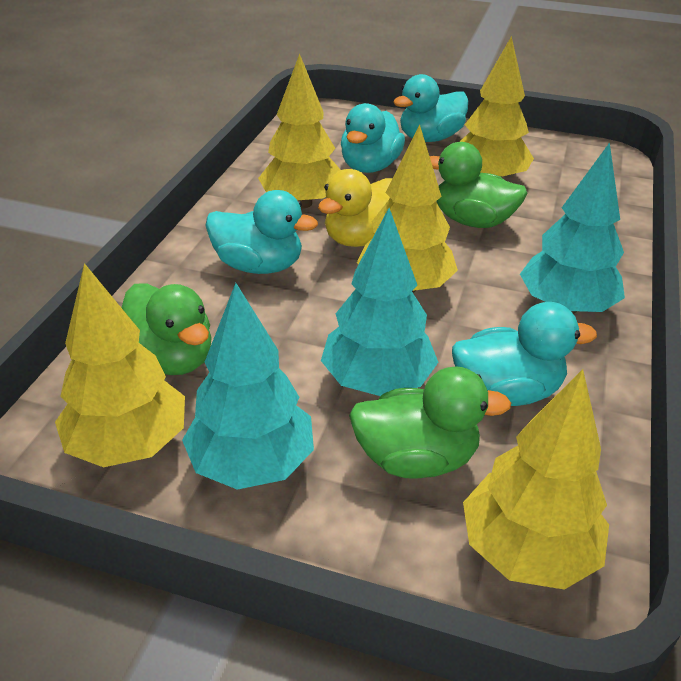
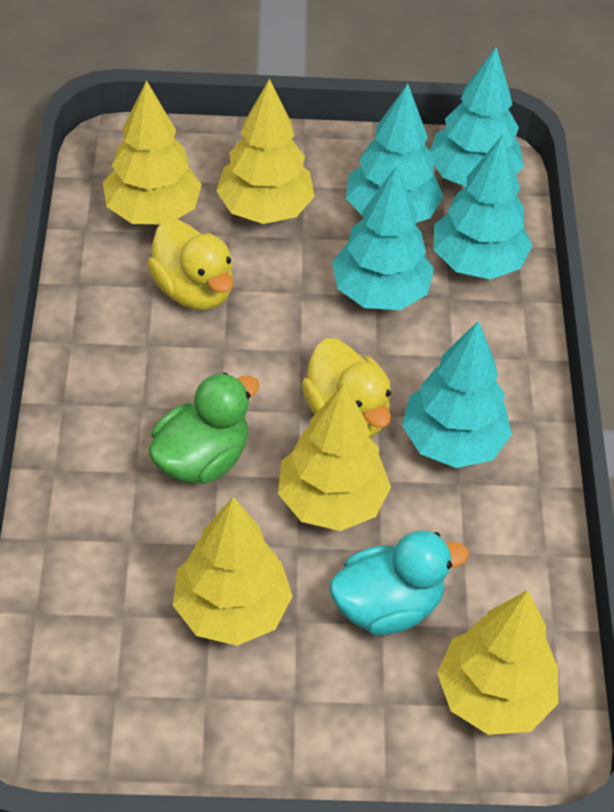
green duck: [122,283,212,375] [349,366,511,479] [430,142,527,228] = 3 -> [149,372,259,484] = 1
turquoise duck: [206,190,318,274] [341,103,405,173] [393,74,468,142] [452,302,597,406] = 4 -> [330,530,469,635] = 1
turquoise tree: [182,283,314,490] [321,208,438,396] [520,142,625,314] = 3 -> [332,165,434,310] [346,83,444,223] [402,321,512,468] [430,47,524,187] [433,135,532,280] = 5
yellow duck: [318,169,393,247] = 1 -> [147,219,233,310] [301,338,391,438] = 2

